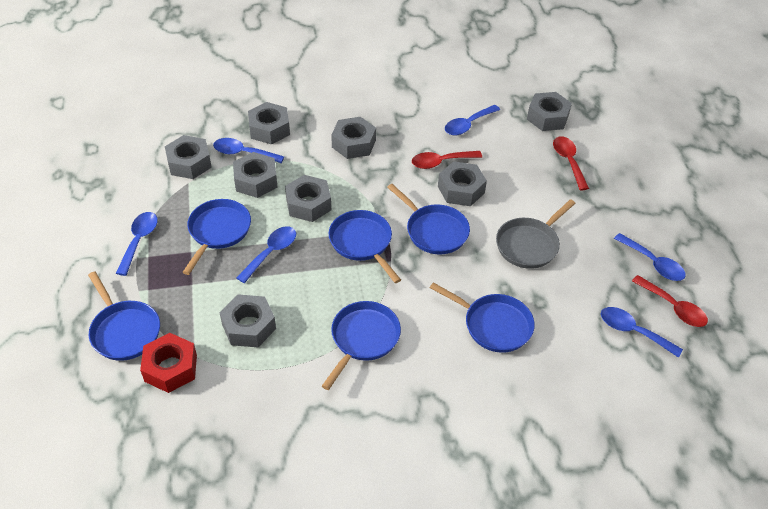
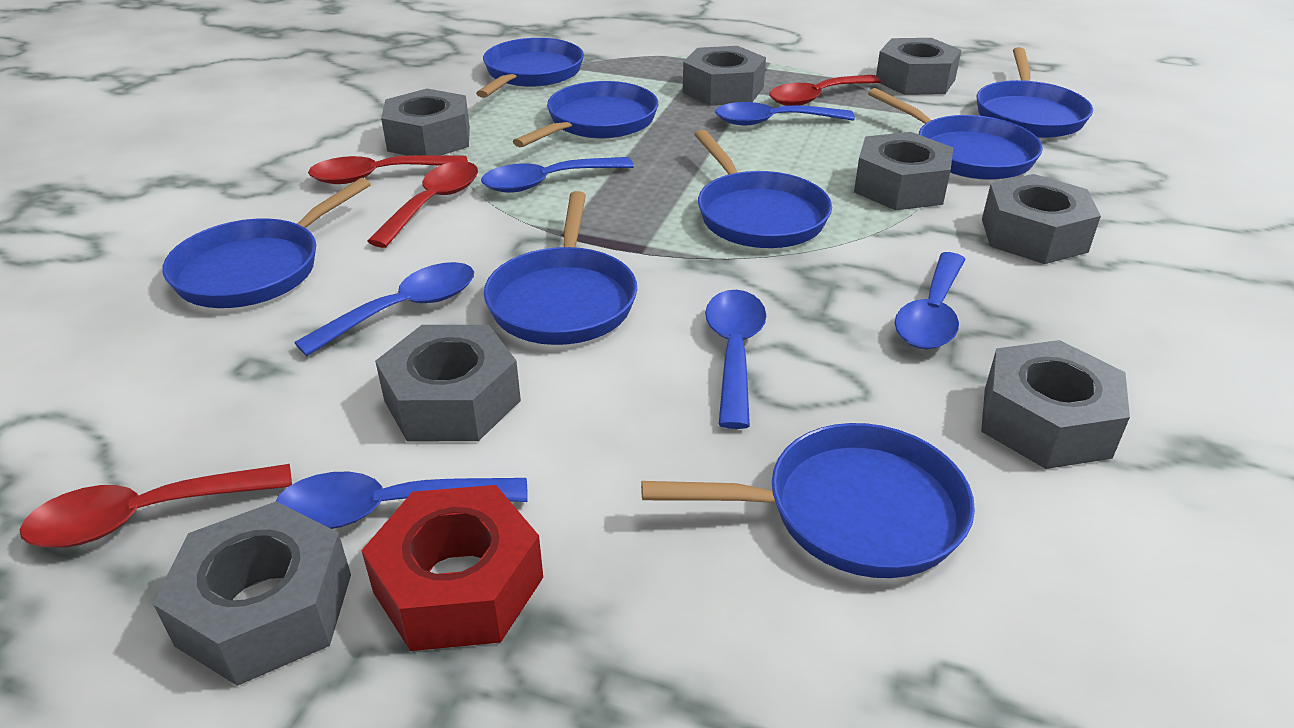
blue pan: [88,272,160,361] [183,199,251,275] [322,301,401,390] [329,210,401,283] [387,184,470,255] [430,282,535,353] = 6 -> [163,178,371,308] [476,38,584,98] [484,191,637,345] [513,81,658,147] [641,423,975,578] [694,130,832,248] [868,88,1043,180] [977,47,1093,138] = 8
grey pan: [496,199,576,269] = 1 -> none = 0
red spoon: [412,151,482,169] [553,136,589,191] [632,275,708,327] = 3 -> [20,464,292,548] [308,155,468,184] [367,161,478,248] [769,75,881,106] = 4

